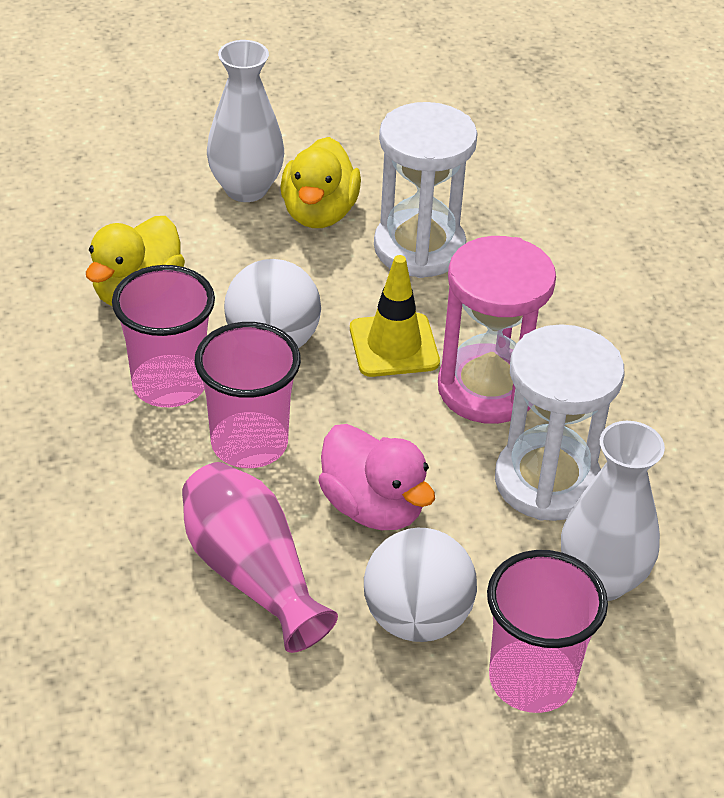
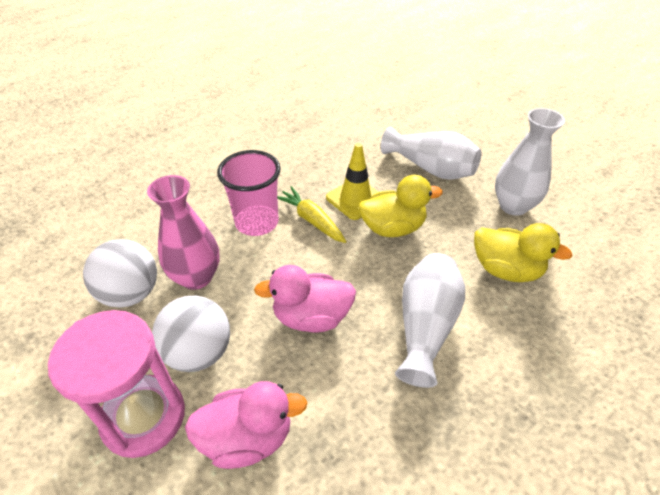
pink cup: [112,265,215,407] [195,322,301,468] [487,550,608,713] = 3 -> [217,150,281,236] = 1
pink duck: [319,424,435,530] = 1 -> [185,381,308,469] [254,265,356,333] = 2
white hourglass: [374,102,478,278] [495,324,625,521] = 2 -> none = 0
white vase: [207,40,284,202] [561,421,665,601] = 2 -> [381,127,482,180] [395,253,465,388] [495,108,565,216] = 3
yellow carrot: none = 0 -> [277,186,347,243] = 1

